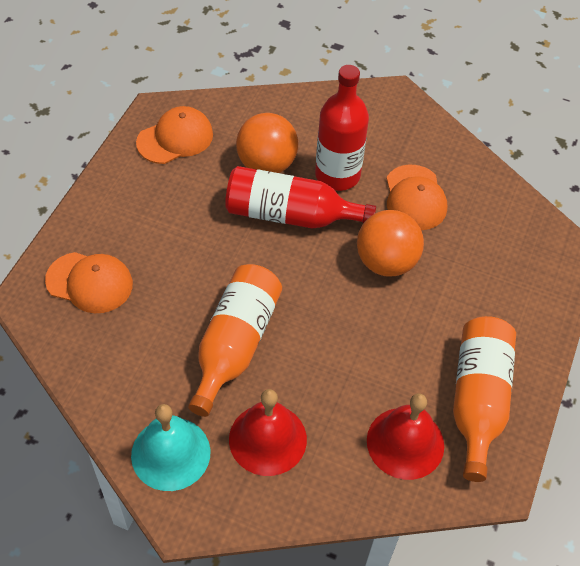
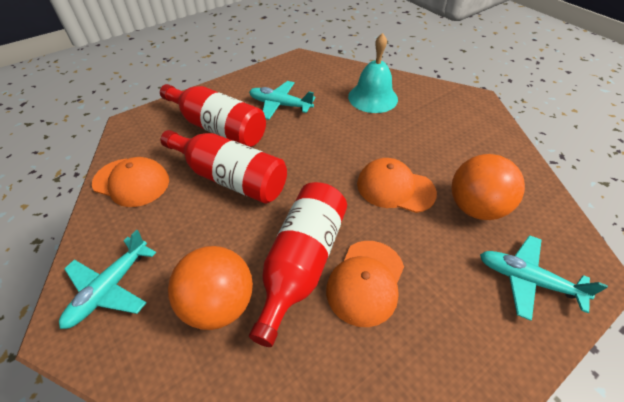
orange bottle: [188,264,282,417] [453,316,516,482] = 2 -> none = 0
red bell: [229,389,307,476] [367,393,444,480] = 2 -> none = 0
red bottle: [225,166,376,229] [315,65,369,191] = 2 -> [160,84,266,147] [161,130,287,204] [249,182,347,347] = 3
turquoise plane: none = 0 -> [59,229,156,329] [249,81,315,120] [480,235,608,321] = 3

